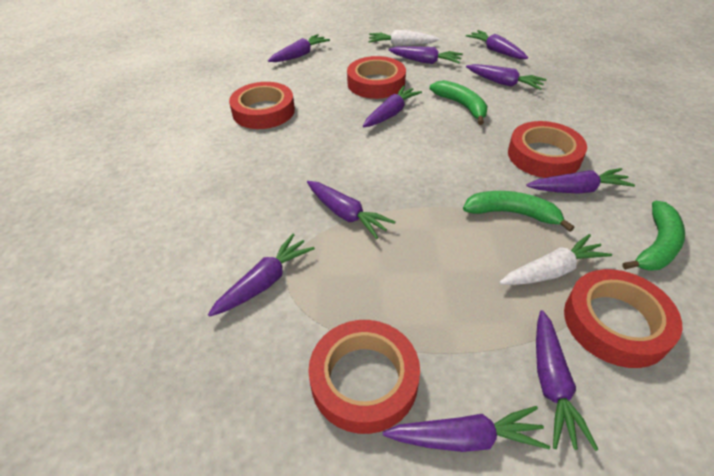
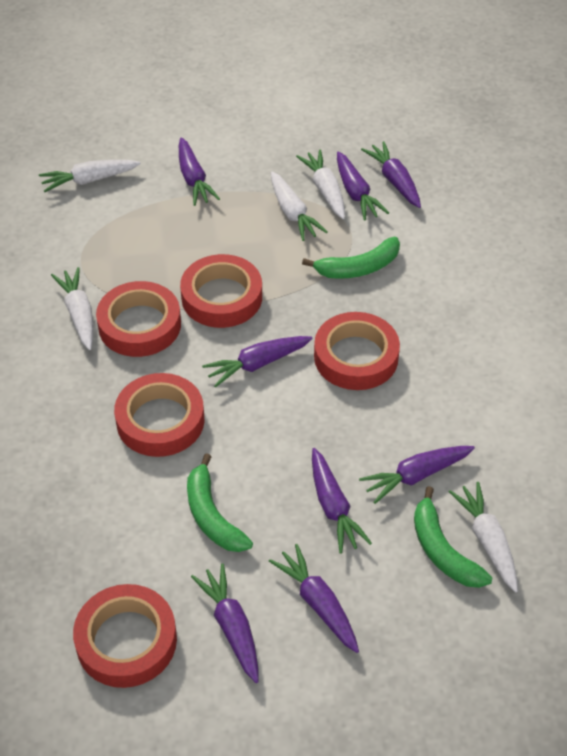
purple carrot: [208,234,315,317] [268,34,330,62] [307,181,395,239] [363,85,422,127] [383,406,550,452] [388,46,463,64] [466,30,528,59] [466,64,547,90] [526,168,635,194] [536,310,599,451] = 10 -> [179,137,220,206] [191,564,258,683] [202,336,313,388] [269,544,359,653] [312,448,372,554] [337,151,389,221] [359,446,475,504] [361,141,421,208] = 8
white carrot: [368,30,439,46] [499,234,612,285] = 2 -> [39,160,141,192] [51,267,93,350] [271,171,328,241] [296,150,345,219] [448,482,518,592] = 5

